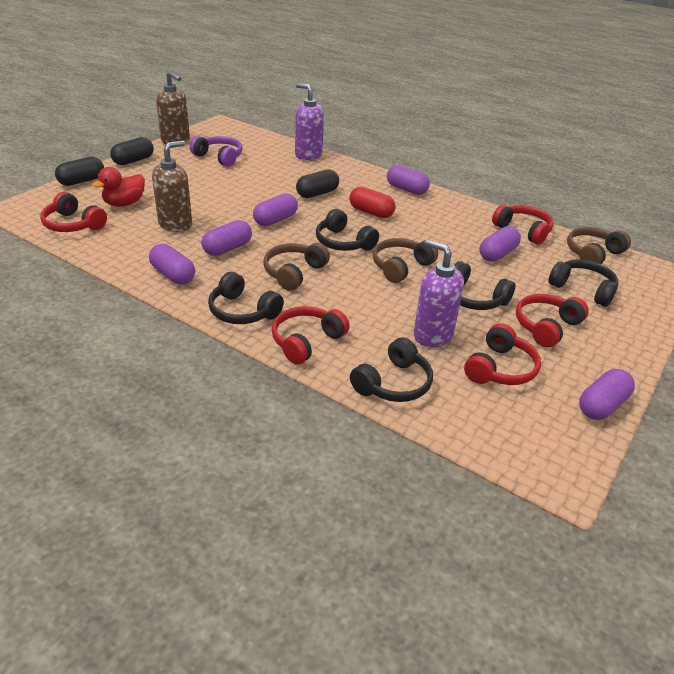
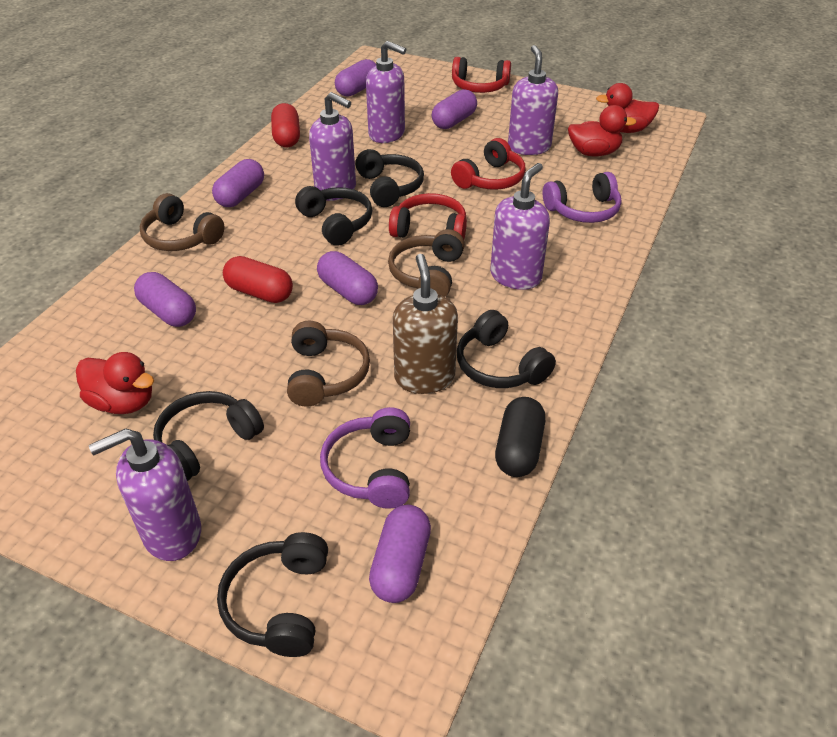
black capsule: [55,157,104,186] [110,137,154,165] [296,169,339,198] = 3 -> [495,397,545,477] = 1
brown soap dispenser: [152,140,192,232] [156,71,190,144] = 2 -> [393,254,458,394] = 1
purple headphones: [190,136,243,167] = 1 -> [320,407,410,509] [543,172,622,223] = 2
purple soap dispenser: [295,83,324,160] [414,239,464,347] = 2 -> [89,428,201,561] [309,92,356,201] [366,41,406,143] [490,163,550,290] [508,45,558,155] = 5
red capsule: [349,187,396,218] = 1 -> [223,256,293,303] [271,103,300,148] = 2
red duck: [92,167,145,207] = 1 -> [76,352,154,414] [568,105,637,157] [596,83,659,133] = 3
red headphones: [40,192,107,232] [272,306,350,364] [464,323,541,385] [492,205,554,245] [516,294,589,348] = 5 -> [389,193,467,240] [451,138,526,190] [452,57,511,93] = 3

